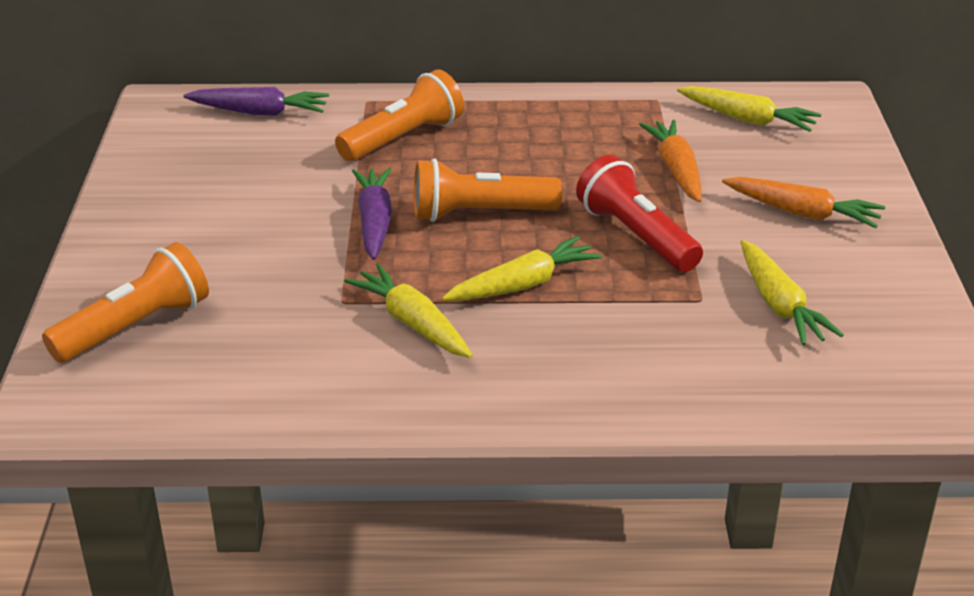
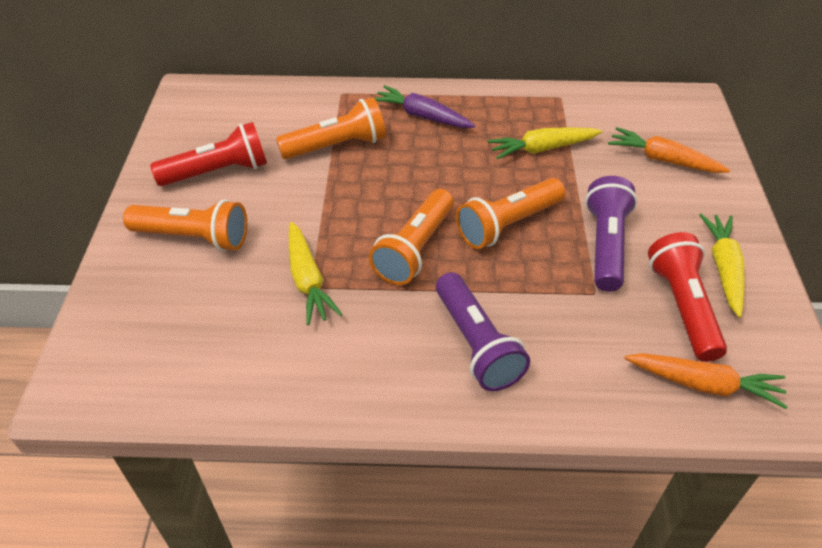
orange flashlight: [42,242,209,363] [335,69,464,161] [414,158,562,222] = 3 -> [123,199,247,251] [276,97,386,159] [369,189,454,285] [456,178,565,249] = 4
purple carrot: [183,87,329,116] [352,168,392,260] = 2 -> [374,85,476,128] = 1
purple flashlight: none = 0 -> [436,272,530,391] [585,176,637,292] = 2
red flashlight: [576,155,703,272] = 1 -> [150,122,267,186] [648,232,727,362] = 2
yellow carrot: [344,264,473,358] [442,236,602,301] [677,86,821,132] [740,240,844,345] = 4 -> [289,222,342,325] [487,127,602,160] [700,214,745,318] = 3

